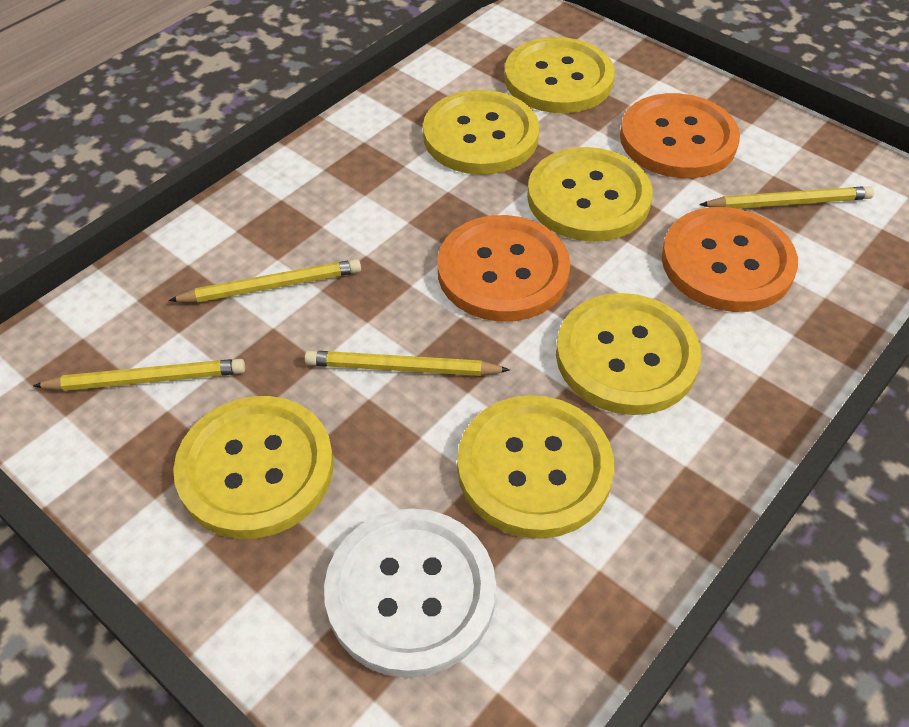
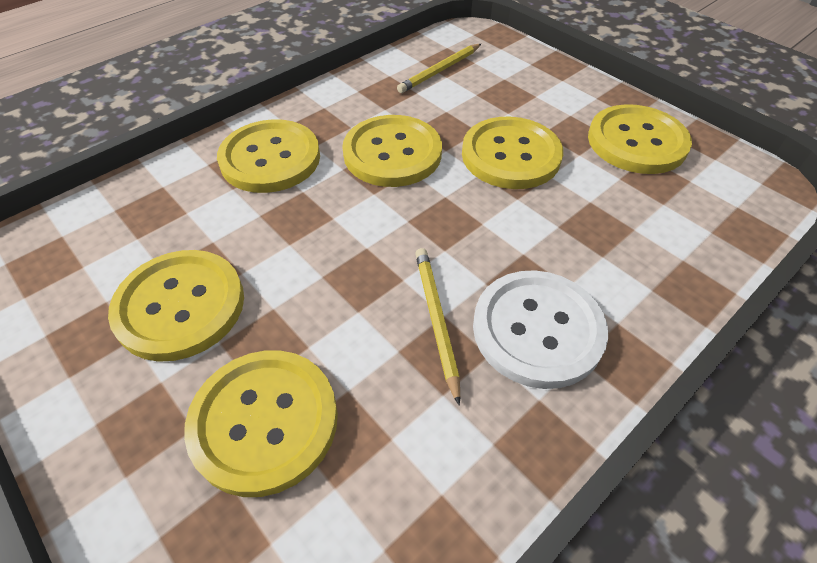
orange button: [438,215,570,322] [620,93,740,178] [662,207,798,312] = 3 -> none = 0
yellow pencil: [33,359,245,391] [168,259,361,302] [304,350,510,376] [699,186,874,208] = 4 -> [397,44,481,93] [415,248,460,406] = 2

